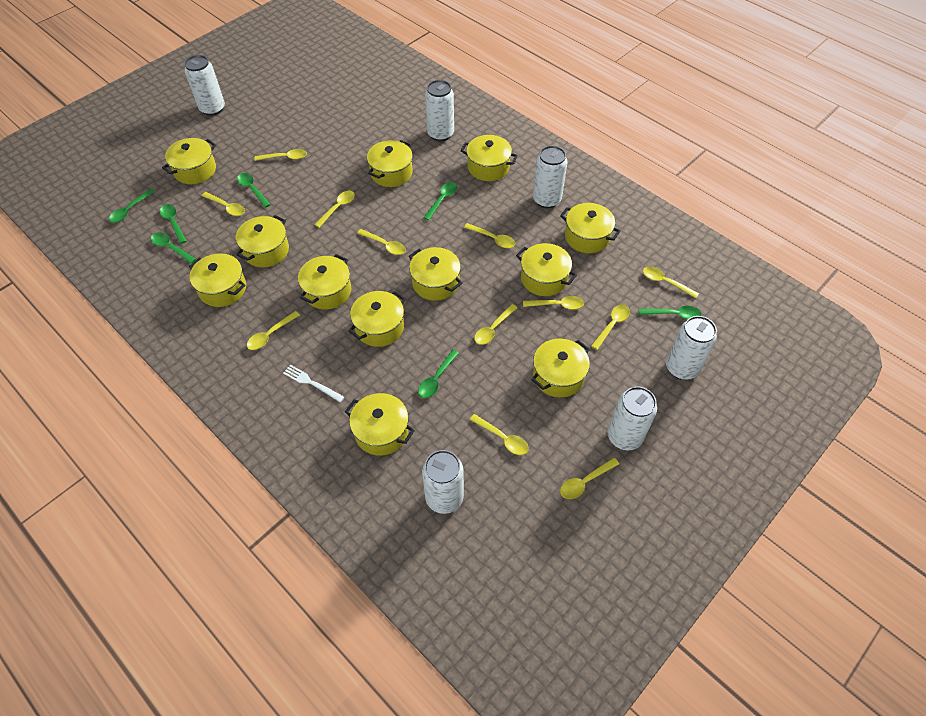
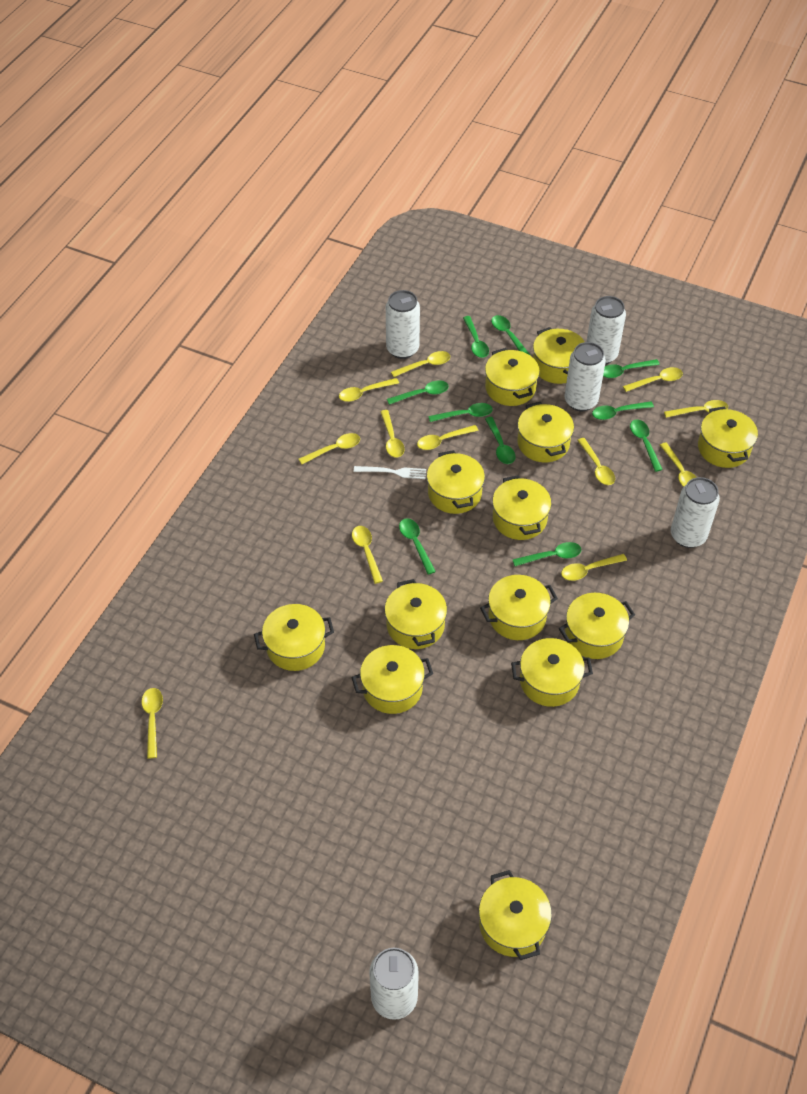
green spoon: [109,189,155,223] [151,232,196,264] [160,204,187,244] [237,173,271,208] [418,350,459,398] [424,182,457,220] [639,306,702,319] = 7 -> [387,380,449,405] [399,518,436,575] [428,403,493,422] [463,316,489,358] [485,417,515,464] [491,315,530,355] [512,542,581,566] [592,401,654,420] [603,359,660,378] [630,420,663,472] = 10
white can: [184,55,225,116] [422,450,464,514] [425,80,454,141] [533,146,568,208] [607,387,657,450] [666,316,717,380] = 6 -> [369,948,419,1020] [386,290,420,359] [564,342,606,411] [586,296,626,364] [671,477,720,548] = 5
yellow pot: [162,138,216,184] [189,253,246,307] [236,215,289,267] [298,254,351,310] [345,393,415,456] [349,291,406,347] [367,140,413,187] [409,247,462,301] [461,135,518,181] [516,243,577,296] [531,338,590,398] [560,203,620,253] = 12 -> [254,604,334,671] [351,645,433,714] [385,579,447,649] [427,450,485,514] [479,870,552,960] [480,575,558,640] [485,348,540,406] [492,475,551,540] [511,638,593,707] [517,402,574,462] [533,327,585,384] [559,593,635,659] [698,407,758,468] = 13

